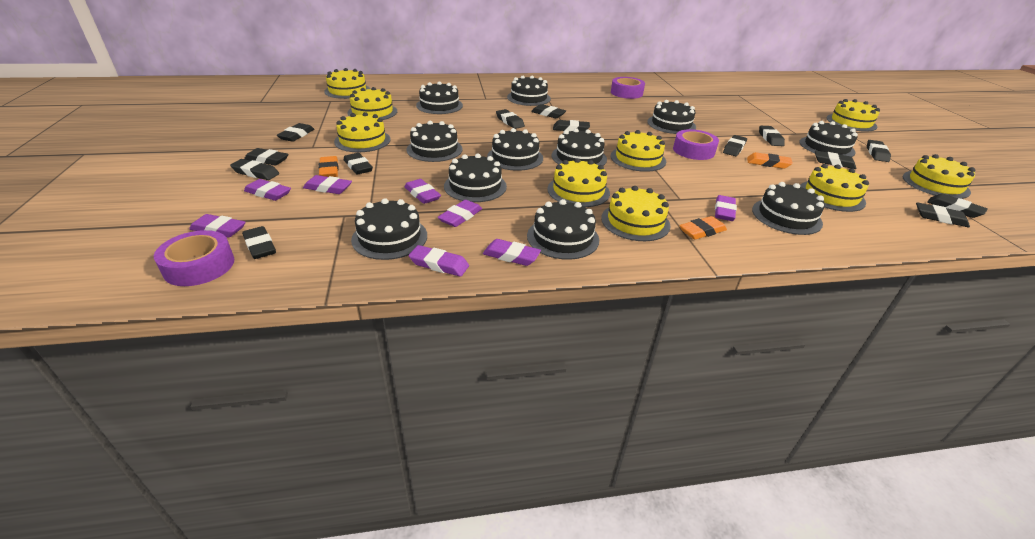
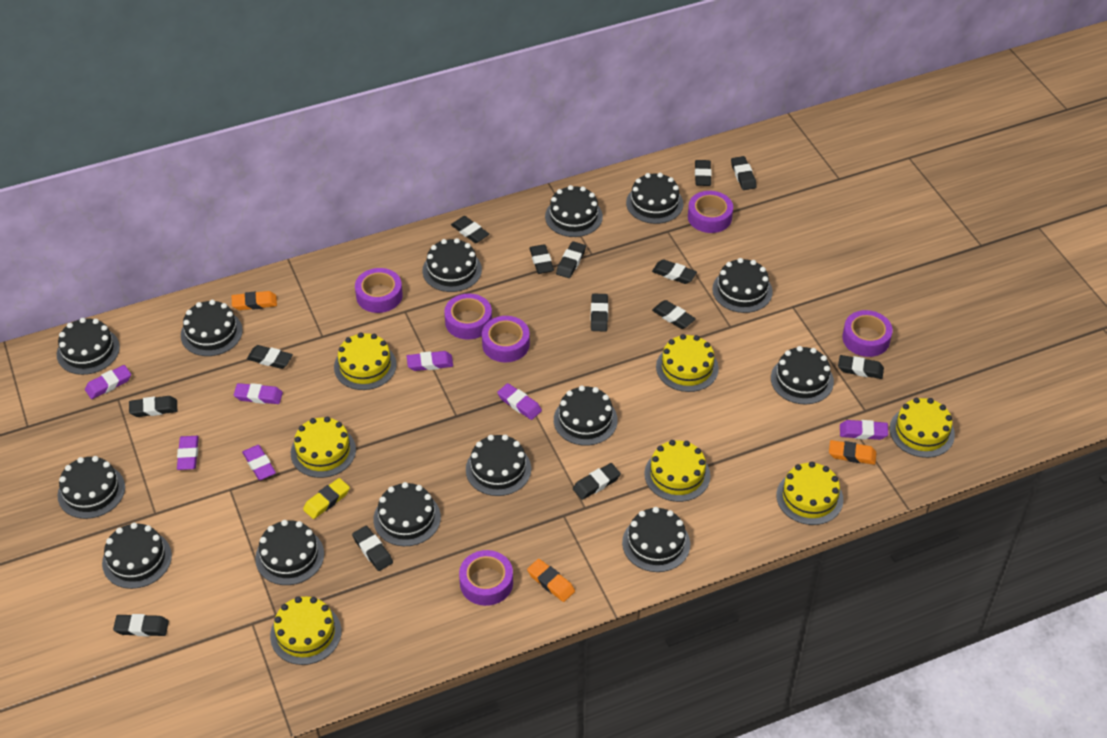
black cake: [351,198,427,260] [407,121,463,162] [416,82,463,114] [444,154,507,202] [487,128,543,171] [507,76,551,106] [527,199,599,260] [552,128,607,166] [647,100,696,134] [752,182,825,235] [799,121,858,157] = 11 -> [57,318,120,375] [58,456,125,519] [102,523,172,589] [181,300,243,356] [255,520,324,585] [373,482,441,546] [423,238,482,292] [466,435,531,496] [545,185,603,237] [554,386,618,446] [622,507,690,572] [626,173,683,224] [712,258,773,313] [771,346,834,404] = 14
purple eraser: [189,214,246,238] [244,179,291,201] [303,175,352,194] [404,179,441,204] [409,245,469,277] [437,200,482,227] [483,239,541,266] [715,195,737,221] = 8 -> [85,365,131,399] [177,436,199,470] [234,383,283,404] [242,445,276,480] [407,351,453,371] [497,383,542,420] [840,420,888,440] = 7
purple tape: [154,230,234,286] [611,77,645,99] [673,129,719,160] = 3 -> [355,268,403,313] [444,294,492,340] [459,550,513,606] [482,316,530,362] [688,191,733,233] [842,310,893,357] = 6
yellow cake: [324,68,370,99] [334,112,391,152] [348,87,397,120] [547,158,610,207] [601,186,670,241] [610,130,666,172] [800,164,869,212] [827,99,880,132] [902,154,975,199] = 9 -> [270,596,341,665] [291,417,356,478] [334,332,397,390] [644,440,710,502] [656,334,719,392] [776,462,843,525] [890,398,955,458] = 7
yellow eraser: none = 0 -> [303,478,350,519] = 1

